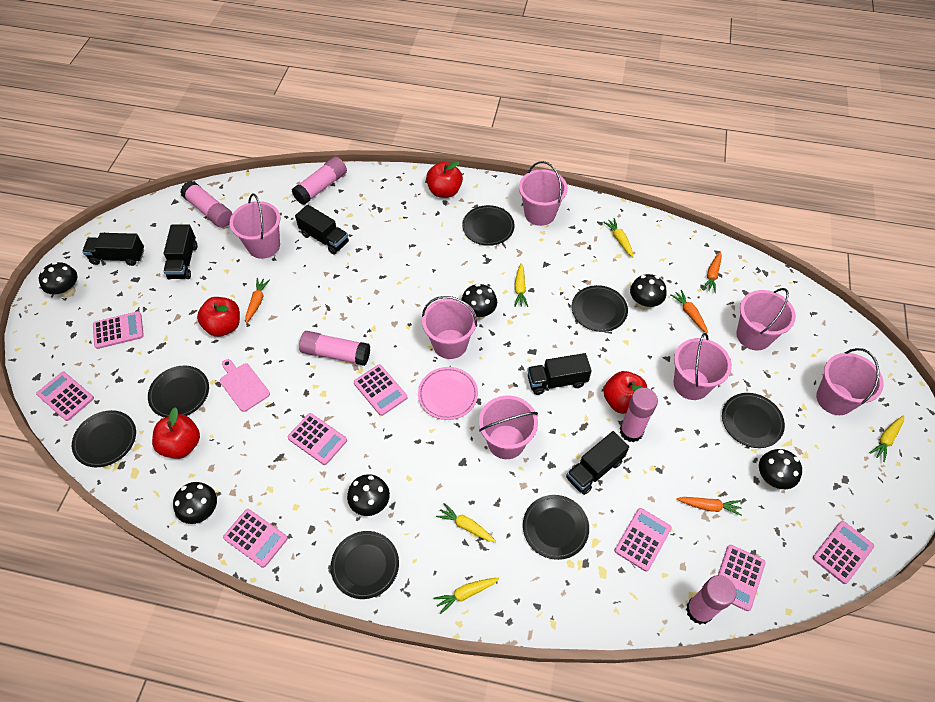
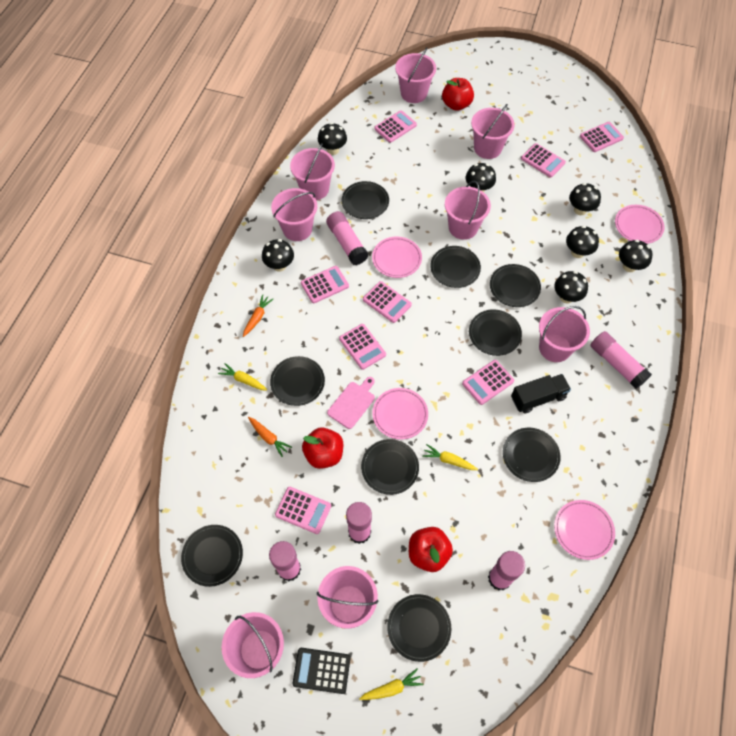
black calculator: none = 0 -> [293,648,350,694] = 1
black mushroom: [39,262,77,298] [173,482,217,524] [347,474,390,516] [461,284,497,320] [630,274,667,310] [759,449,802,489] = 6 -> [262,239,294,272] [318,123,347,155] [466,163,496,192] [554,271,588,303] [566,226,599,258] [569,183,601,215] [619,240,652,272] = 7
black plate: [72,410,136,467] [148,366,209,418] [331,531,399,599] [462,205,515,246] [523,495,589,560] [572,285,628,332] [722,393,785,448] = 7 -> [181,525,243,587] [270,356,325,406] [342,181,389,219] [361,439,419,495] [387,594,451,662] [430,246,481,288] [469,309,522,356] [490,264,541,307] [503,428,561,482] = 9
black truck: [82,233,144,266] [163,224,198,279] [295,204,349,255] [527,353,592,395] [566,431,629,495] = 5 -> [511,374,571,413] = 1
orange carrot: [245,278,270,323] [670,290,708,333] [676,497,742,516] [702,251,722,293] = 4 -> [243,294,273,337] [248,417,292,457] = 2
pink bucket: [230,194,280,259] [422,296,477,359] [479,396,538,459] [519,161,567,226] [674,333,732,400] [736,288,796,350] [816,348,884,415] = 7 -> [222,612,284,678] [271,188,317,241] [290,143,335,200] [317,566,379,629] [395,47,436,103] [445,181,491,240] [471,104,515,159] [539,306,590,362] = 8
pink plate: [418,367,478,420] = 1 -> [372,237,422,278] [373,388,428,440] [554,500,615,560] [615,205,665,244] = 4
red apple: [152,407,200,459] [197,297,240,337] [426,161,463,198] [603,371,647,414] = 4 -> [302,428,343,469] [409,527,453,572] [442,78,474,111] = 3
yellow carrot: [433,578,499,614] [436,503,496,542] [514,263,528,307] [603,218,634,257] [870,415,904,462] = 5 -> [218,363,267,391] [359,668,423,700] [422,444,478,470] = 3

